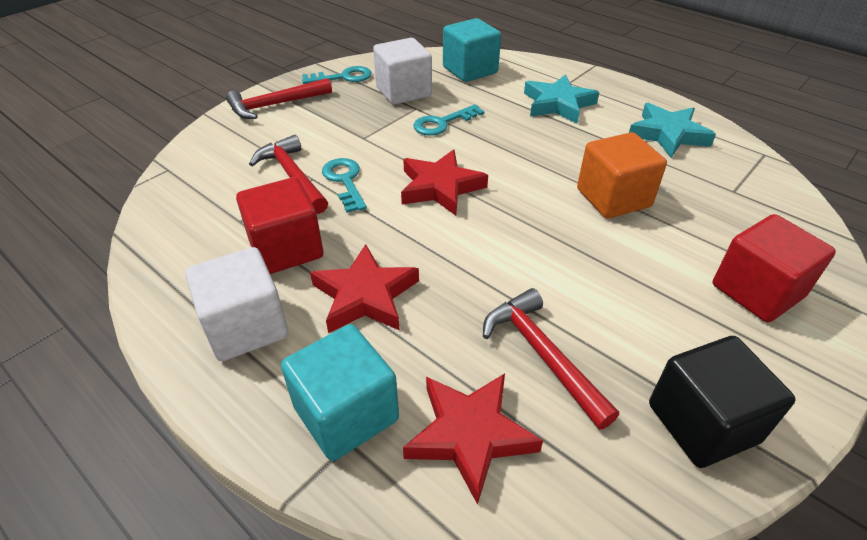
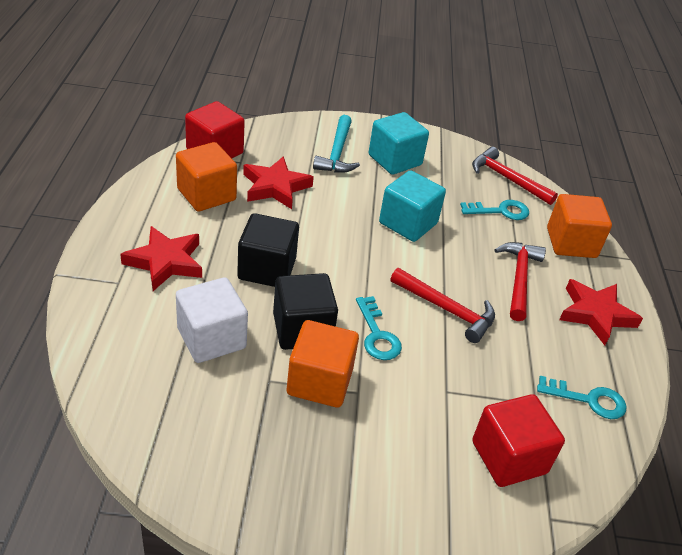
black cube: [649,336,796,468] = 1 -> [237,213,299,287] [273,273,338,350] = 2
orange cube: [577,132,667,218] = 1 -> [176,142,237,212] [287,320,359,408] [547,194,612,258] = 3
turquoise hammer: none = 0 -> [313,115,360,173] = 1
turquoise star: [524,74,599,123] [629,103,716,157] = 2 -> none = 0
white cube: [185,247,288,361] [373,38,432,105] = 2 -> [176,277,248,363] = 1

